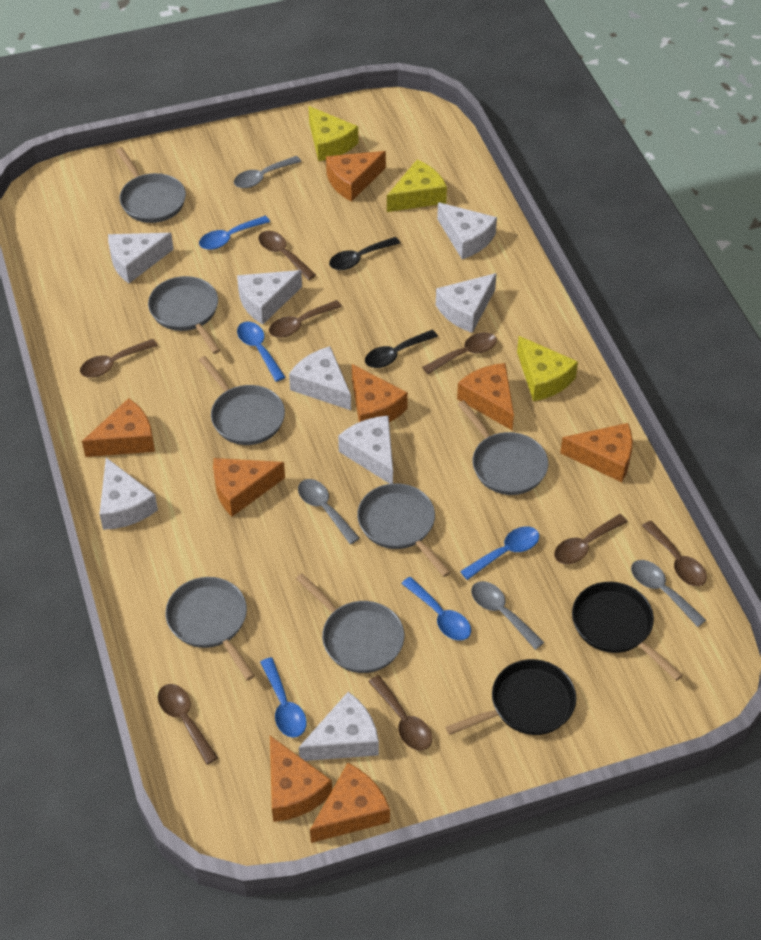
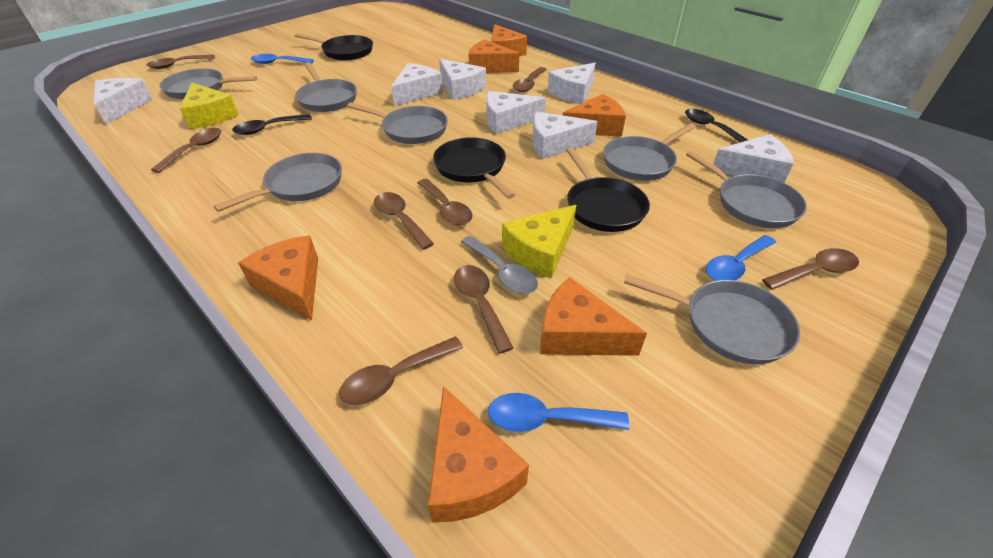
black pan: [445,659,576,735] [572,582,683,681] = 2 -> [294,33,373,61] [433,137,515,199] [566,147,650,232] = 3
blue spoon: [199,216,270,250] [237,322,286,382] [260,657,307,738] [401,577,471,641] [460,526,539,580] = 5 -> [251,54,314,64] [488,393,629,432] [706,235,776,281] = 3
grey spoon: [234,156,301,188] [298,479,360,544] [471,581,544,650] [631,560,706,627] = 4 -> [461,236,538,294] = 1
orange cheese: [82,398,155,457] [213,458,285,517] [270,736,332,822] [310,763,390,843] [326,151,386,202] [352,364,408,422] [457,363,514,430] [560,423,633,482] = 8 -> [238,235,318,320] [427,386,529,522] [469,40,519,73] [491,24,527,56] [540,278,647,356] [563,94,626,137] = 6
white cheese: [100,458,158,530] [108,233,174,283] [237,270,302,325] [289,346,351,410] [299,692,379,761] [338,416,393,484] [436,273,497,333] [437,202,497,259] = 8 -> [94,78,153,125] [391,63,443,106] [439,59,486,100] [486,91,546,134] [533,112,598,159] [548,63,596,104] [713,134,794,183] = 7
yellow cheese: [309,106,358,161] [387,160,447,212] [517,336,578,401] = 3 -> [180,83,239,129] [502,205,576,279] = 2

